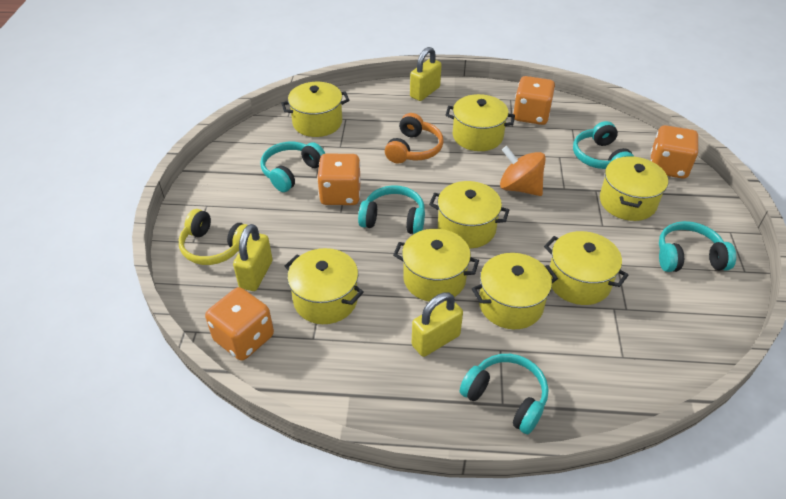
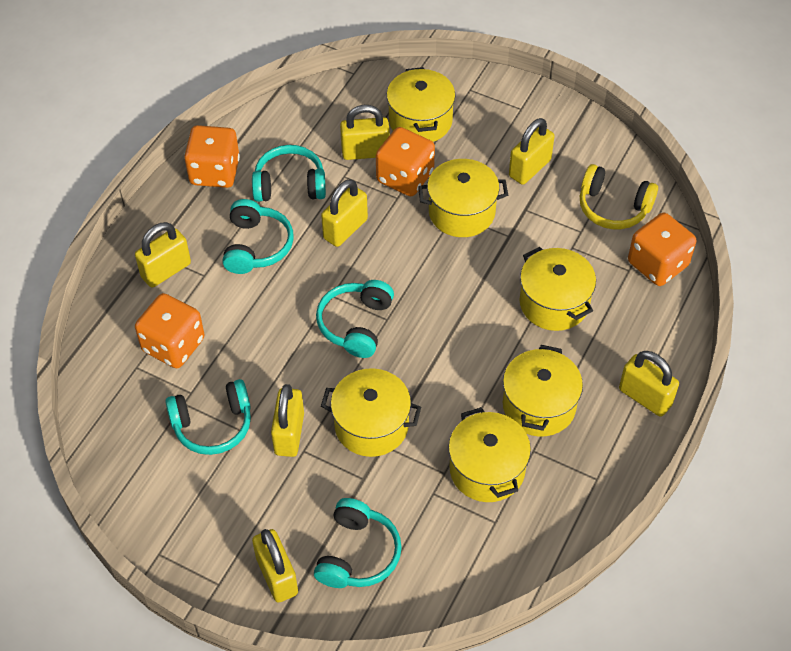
orange headphones: [385,113,444,164] = 1 -> none = 0
orange spinning top: [500,146,546,196] = 1 -> none = 0
yellow padlock: [233,224,272,291] [410,47,442,101] [412,292,463,357] = 3 -> [135,222,191,288] [252,529,298,603] [271,384,304,457] [321,179,368,247] [340,105,390,160] [509,118,555,185] [619,351,679,417] = 7
yellow pot: [281,82,350,137] [285,248,364,324] [393,229,479,301] [429,181,509,249] [446,94,515,151] [472,253,558,329] [544,231,629,305] [600,156,668,221] = 8 -> [321,368,421,457] [387,67,455,142] [418,159,508,237] [448,407,531,502] [503,345,583,437] [520,247,596,331] = 6

